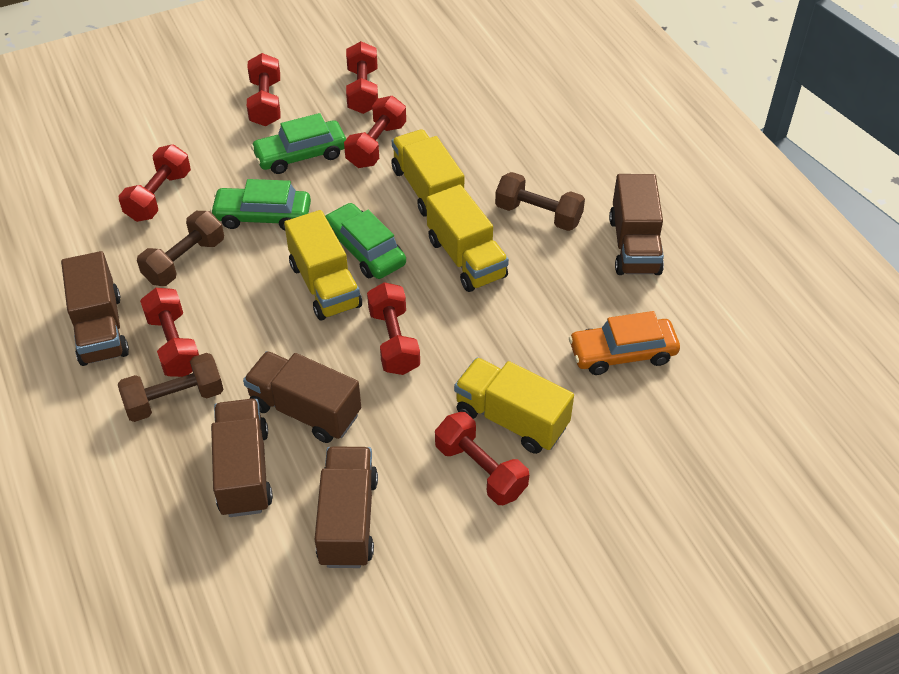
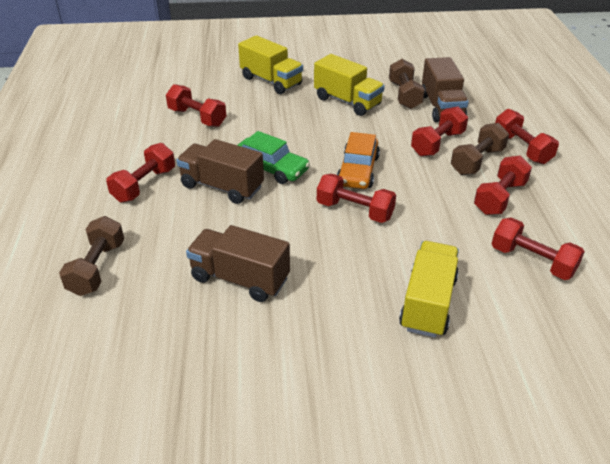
brown truck: [61,251,129,366] [211,399,273,517] [243,351,361,443] [314,447,378,568] [609,174,664,275] = 5 -> [176,139,264,204] [186,225,290,302] [422,57,469,122] = 3
green car: [210,179,311,231] [251,113,346,174] [325,203,406,279] = 3 -> [237,131,310,184] = 1
yellow truck: [284,210,362,321] [392,129,464,217] [426,184,509,292] [454,358,574,454] = 4 -> [238,35,303,94] [314,54,385,116] [399,241,459,338] = 3

